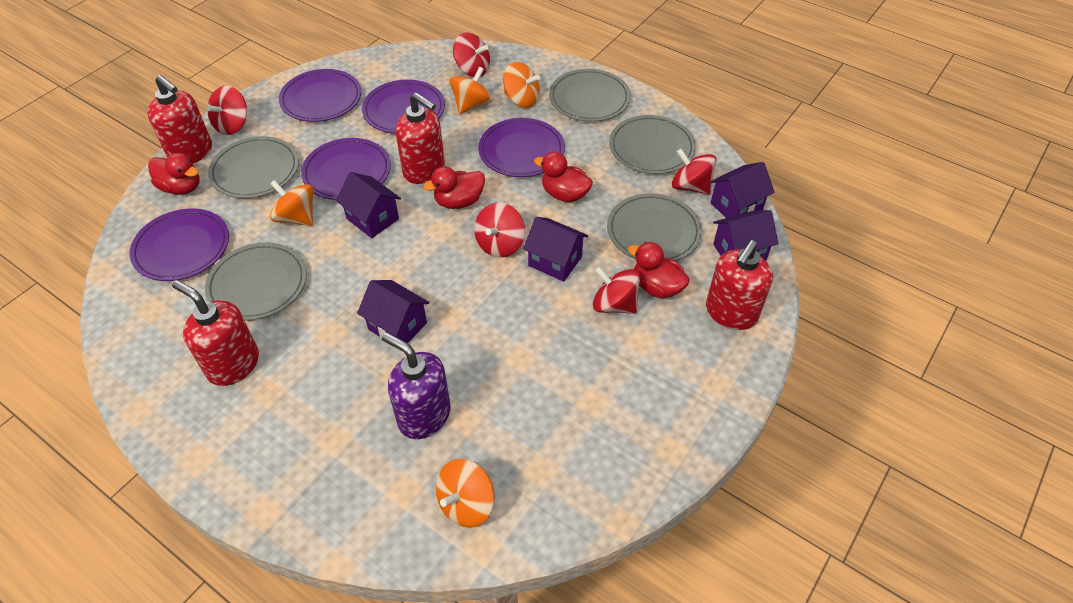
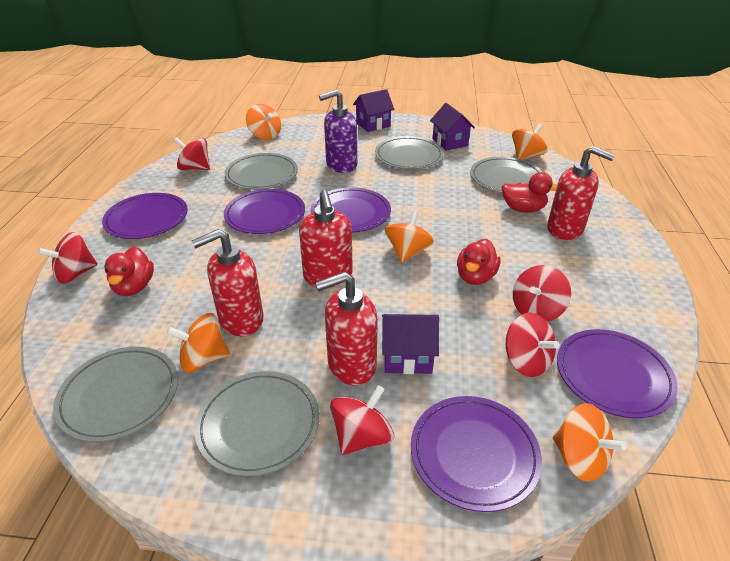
orange spinning top: [270,180,313,226] [436,459,495,528] [450,66,492,114] [503,62,540,108] = 4 -> [166,313,230,373] [246,104,281,140] [385,210,434,263] [512,124,548,160] [553,403,627,482] = 5
purple house: [336,172,401,238] [357,280,430,343] [523,217,588,282] [710,162,774,218] [713,210,778,260] = 5 -> [353,89,394,132] [382,314,439,374] [430,103,475,151] = 3
red duck: [148,153,200,195] [423,166,485,209] [534,152,593,202] [628,242,690,298] = 4 -> [104,247,154,296] [457,239,500,285] [502,172,557,213] = 3

